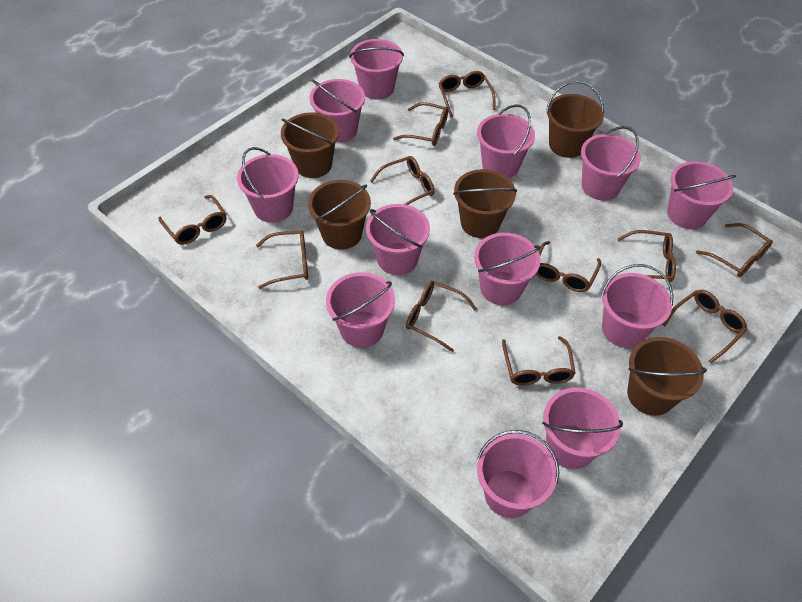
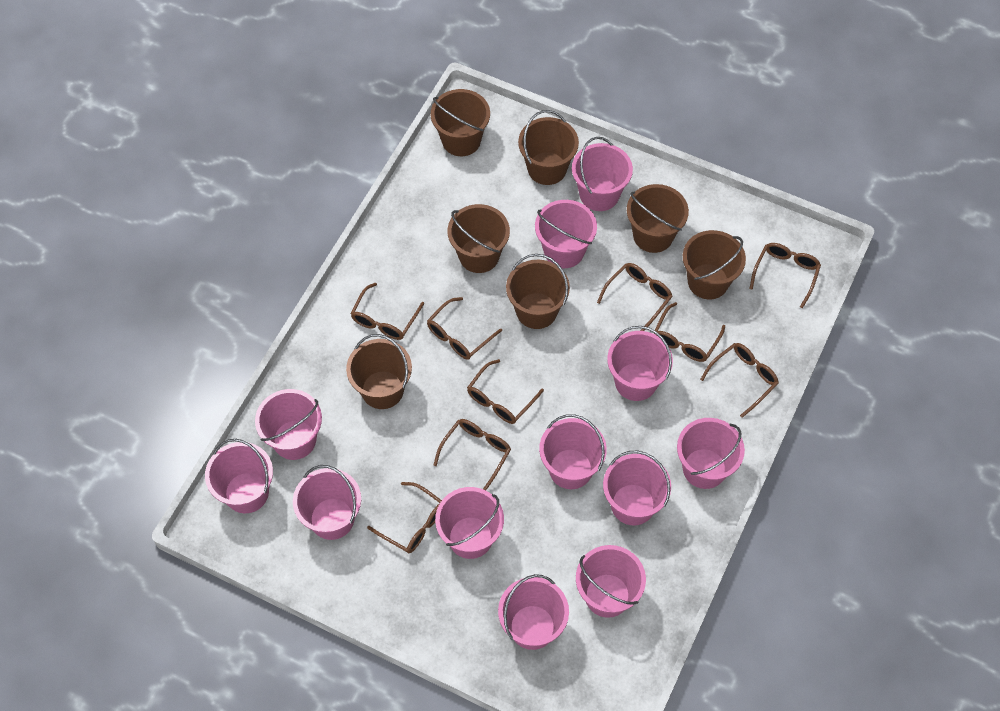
brown bucket: [281,112,339,178] [308,180,371,250] [453,169,517,238] [546,81,604,158] [627,337,707,416] = 5 -> [346,334,412,409] [431,89,490,156] [448,204,510,273] [506,254,570,329] [518,110,579,185] [627,184,689,253] [683,230,746,299] = 7
brown glasses: [158,195,227,245] [256,230,308,289] [370,156,435,205] [393,102,448,146] [406,281,477,352] [438,71,496,117] [502,336,576,386] [536,241,601,292] [617,230,676,282] [662,290,747,364] [696,223,773,277] = 11 -> [350,283,424,340] [367,482,442,553] [427,297,502,360] [434,419,511,490] [467,359,544,424] [597,263,673,331] [654,302,725,362] [700,343,779,418] [749,243,821,308] = 9

